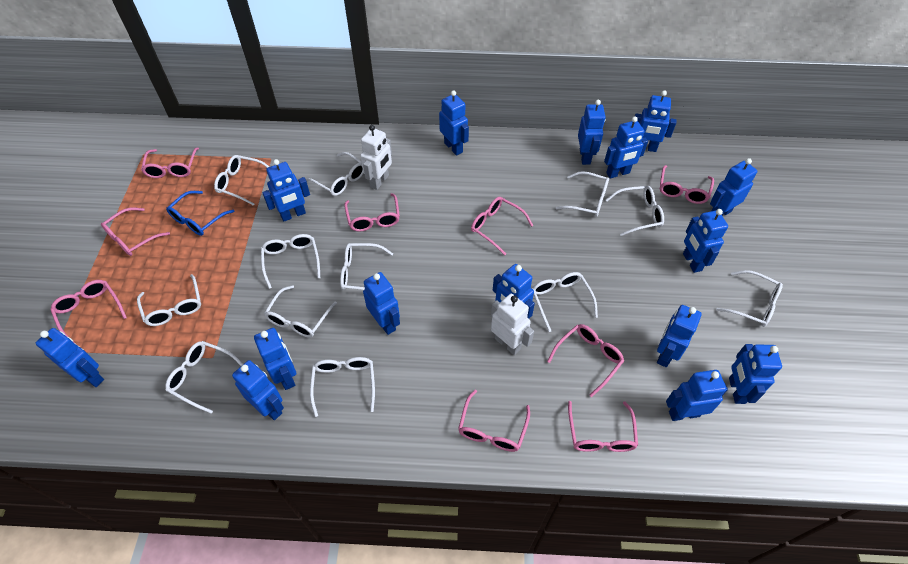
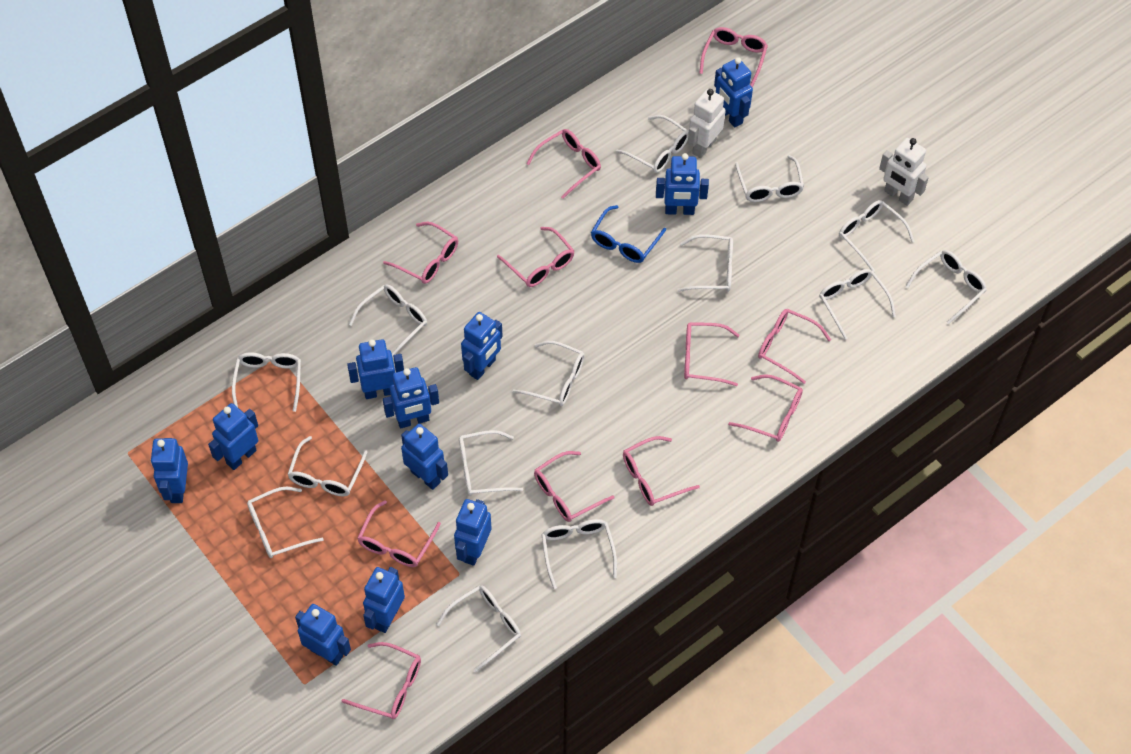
blue robot: [35,328,104,387] [232,360,284,420] [254,328,296,390] [262,159,310,222] [363,272,400,335] [439,90,469,155] [493,264,535,319] [578,100,606,165] [604,116,648,178] [635,90,676,152] [657,305,702,367] [666,370,728,421] [683,209,728,273] [710,158,757,216] [729,344,782,404] = 15 -> [151,438,188,503] [208,403,258,470] [295,604,351,666] [347,339,404,399] [363,567,405,633] [383,367,439,429] [401,424,448,490] [454,499,492,566] [461,312,503,380] [656,153,709,215] [714,57,753,128] = 11
pink glasses: [50,280,127,344] [101,207,170,256] [141,147,199,178] [344,193,400,232] [458,390,530,452] [471,197,534,255] [547,324,624,397] [568,401,638,452] [660,165,714,204] = 9 -> [341,642,421,719] [357,500,441,567] [383,222,458,284] [497,227,574,287] [526,129,601,199] [534,451,614,522] [623,436,700,506] [684,322,739,386] [699,27,768,87] [728,374,803,442] [758,309,831,384] = 11
white glasses: [137,274,201,326] [165,341,243,414] [214,155,269,206] [261,234,320,289] [264,285,337,338] [306,152,363,196] [310,357,375,417] [340,243,393,290] [532,272,598,332] [556,171,609,217] [606,186,664,236] [716,270,783,327] = 12 -> [232,352,301,412] [247,487,324,558] [287,436,367,496] [349,284,427,357] [436,585,521,672] [459,430,523,496] [512,341,585,406] [541,519,617,589] [616,115,689,173] [677,234,733,292] [735,155,804,202] [819,269,896,340] [839,200,915,272] [906,250,987,324] = 14

